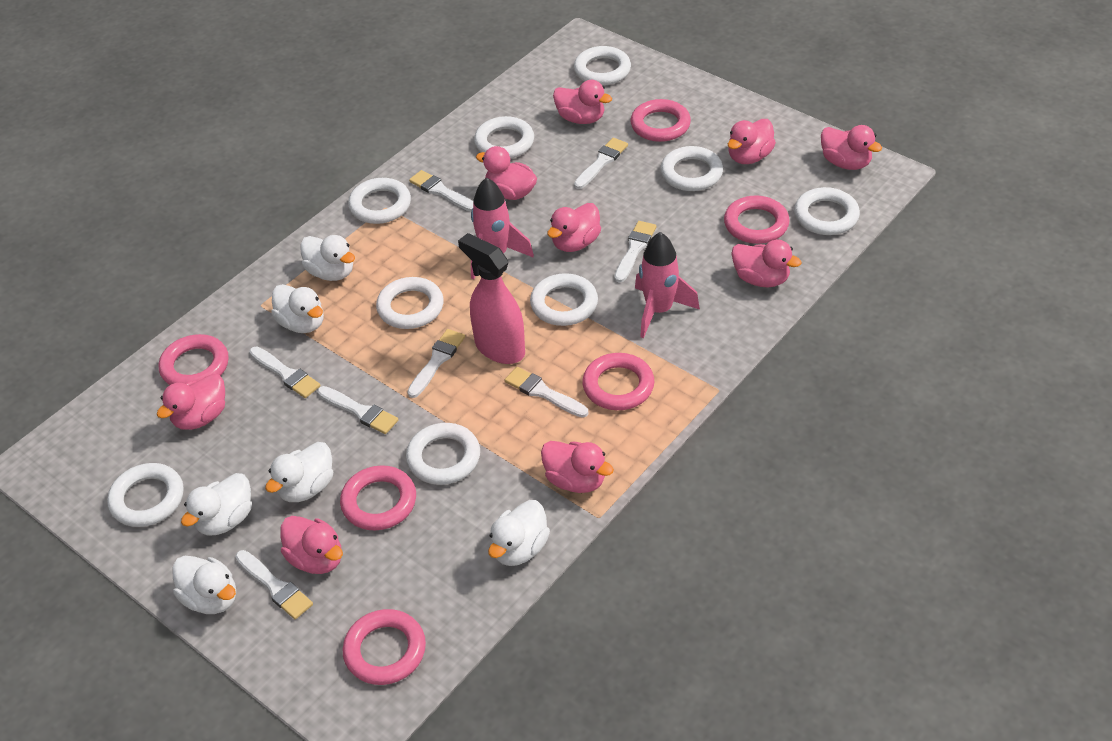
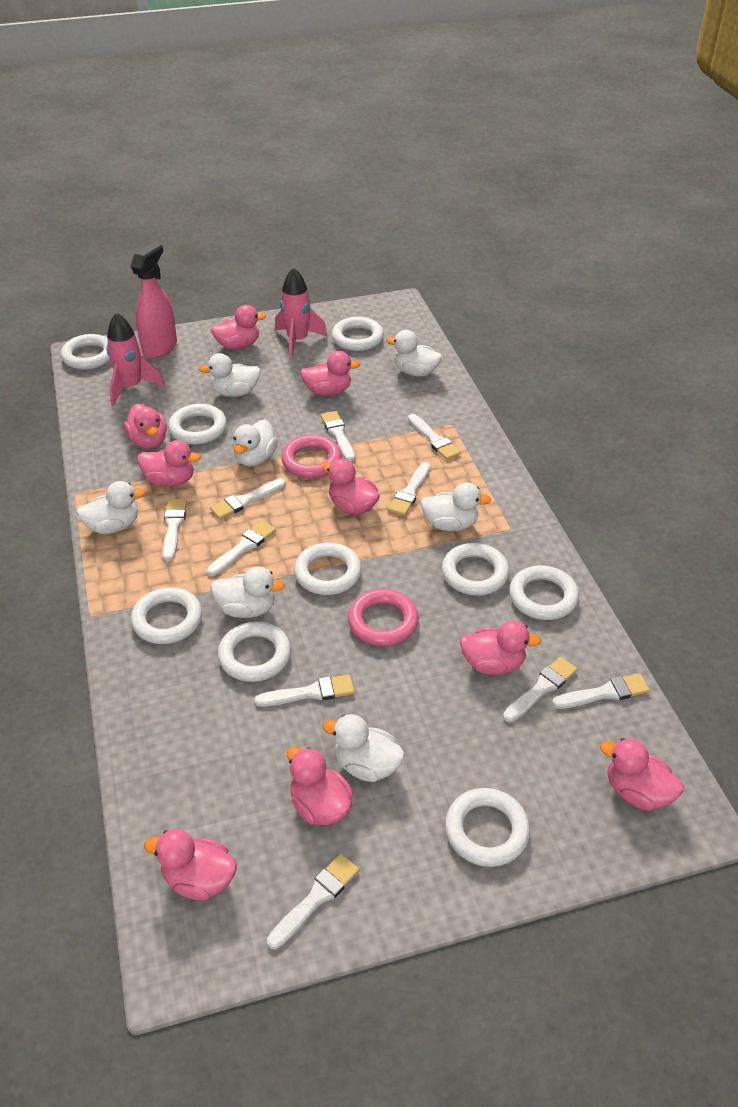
pink ring: [159,334,229,385] [340,465,416,530] [343,609,426,685] [582,353,654,410] [630,99,691,142] [724,196,790,244] = 6 -> [281,435,342,478] [348,589,419,646] = 2
white brush: [235,550,313,619] [249,346,320,398] [317,386,398,434] [407,329,465,398] [409,170,473,211] [505,367,588,418] [574,138,628,189] [614,221,656,283] = 8 -> [162,499,187,561] [207,521,276,576] [210,478,286,519] [254,675,355,707] [267,853,359,949] [321,411,355,462] [388,462,430,516] [408,414,461,460] [503,657,577,722] [552,673,650,709] = 10
white duck: [173,556,236,614] [181,473,252,536] [265,442,333,502] [271,284,324,333] [300,235,355,281] [488,500,550,566] = 6 -> [76,481,145,534] [199,353,261,397] [211,567,285,618] [234,419,278,466] [323,714,405,782] [386,330,442,377] [420,482,491,531] = 7

